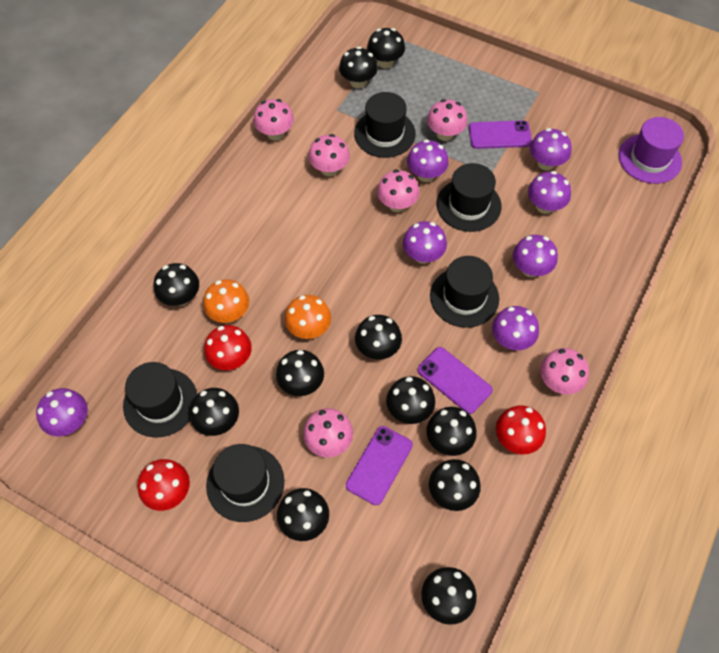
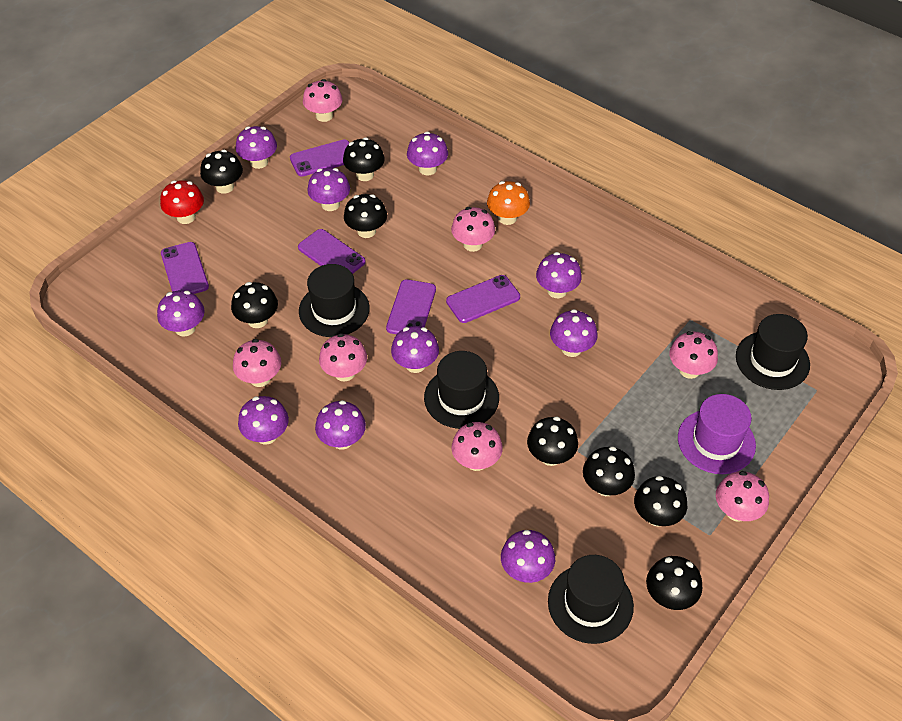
black hat: [123,362,197,438] [206,444,284,522] [354,92,416,158] [430,256,499,328] [437,163,502,232] = 5 -> [299,264,370,337] [424,351,499,429] [548,555,634,644] [736,314,810,390] = 4
black mushroom: [154,263,199,306] [190,388,239,436] [276,350,324,396] [277,488,329,541] [339,47,378,89] [355,315,402,360] [367,28,405,69] [386,376,436,424] [421,567,477,625] [427,407,477,456] [429,459,481,511] = 11 -> [200,150,243,194] [231,282,278,328] [343,137,385,181] [344,194,387,238] [527,417,578,466] [583,446,635,496] [634,476,687,526] [646,556,702,610] = 8
orange mushroom: [203,279,249,323] [285,295,331,339] = 2 -> [487,181,530,225] = 1
pink mushroom: [254,99,294,140] [303,408,353,457] [308,134,350,176] [377,169,420,212] [427,99,467,141] [540,348,589,395] = 6 -> [233,339,281,387] [303,79,342,122] [319,333,367,382] [451,207,495,252] [451,422,503,471] [669,331,718,379] [716,471,769,522] = 7
purple mushroom: [36,388,88,437] [403,221,447,264] [407,139,449,182] [492,306,539,350] [513,235,558,277] [528,171,571,214] [530,128,572,170] = 7 -> [157,290,205,336] [236,126,277,169] [238,396,289,445] [307,168,350,211] [315,400,366,450] [391,326,439,373] [407,132,448,176] [501,530,555,583] [536,252,582,298] [550,309,597,357] = 10
purple phone: [346,426,413,505] [417,347,492,414] [469,120,532,149] = 3 -> [161,242,209,294] [290,140,349,177] [298,229,366,274] [386,279,436,334] [446,275,520,323] = 5
red mushroom: [137,459,190,511] [204,325,252,370] [496,405,546,454] = 3 -> [160,180,204,224] = 1

